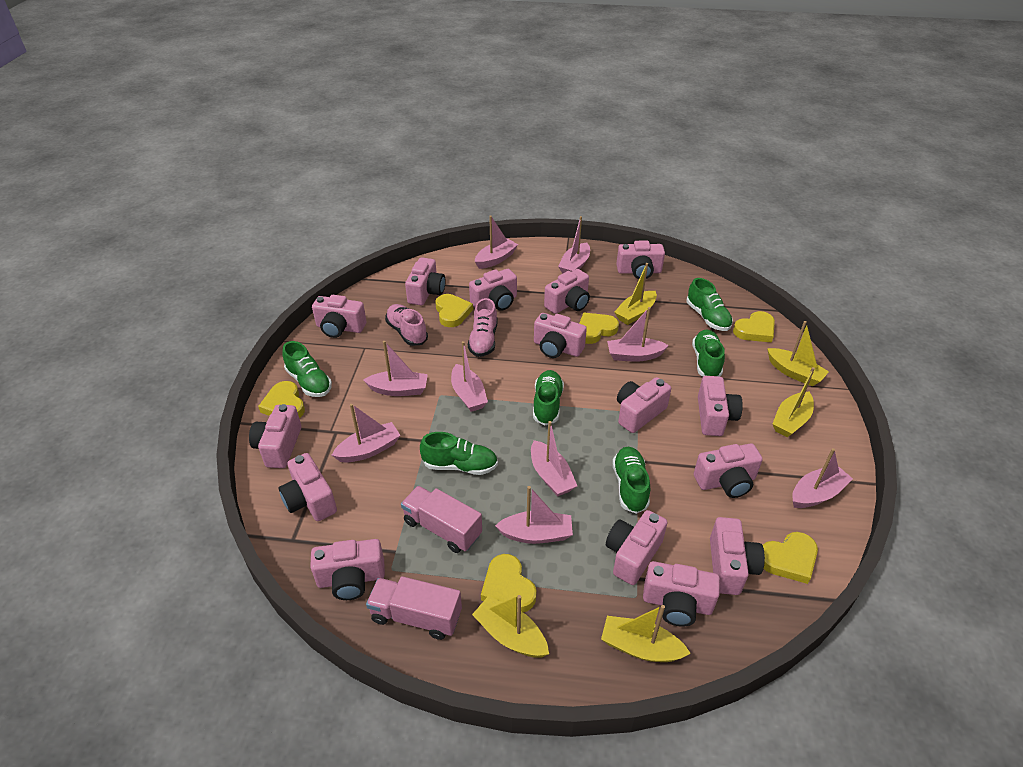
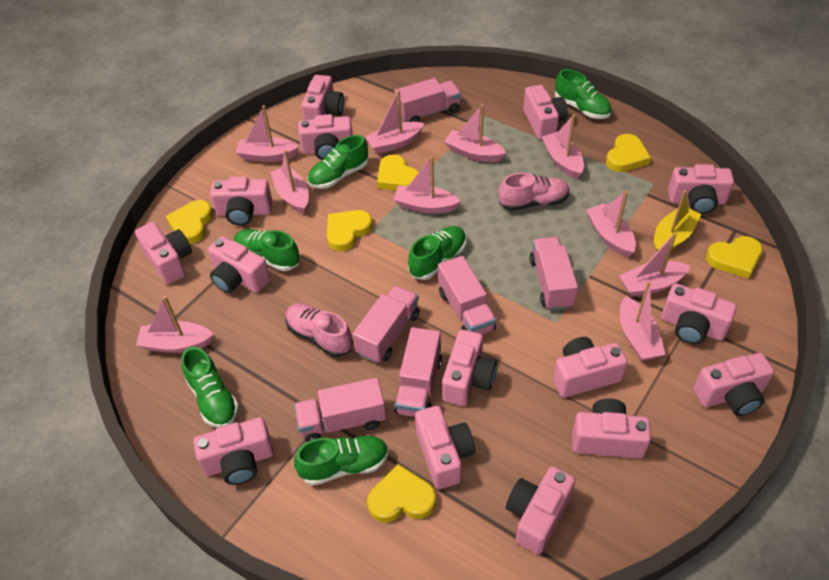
pink boat: [332,404,401,463] [363,341,428,396] [451,341,488,412] [475,216,518,269] [495,486,573,544] [531,421,577,497] [558,216,590,273] [607,307,669,362] [792,448,853,508] = 9 -> [136,296,214,353] [236,105,299,162] [270,150,309,214] [365,90,425,154] [394,156,461,214] [444,104,506,162] [542,114,584,179] [586,191,636,257] [619,232,690,297] [620,281,666,361] = 10
pink truck: [366,576,462,640] [401,486,482,553] = 2 -> [294,378,386,442] [352,286,420,363] [394,78,461,122] [394,327,442,417] [438,256,496,334] [529,237,578,310] = 6
yellow boat: [472,595,549,658] [601,605,691,662] [614,263,657,325] [767,321,829,386] [773,367,815,437] = 5 -> [654,190,702,252] = 1

